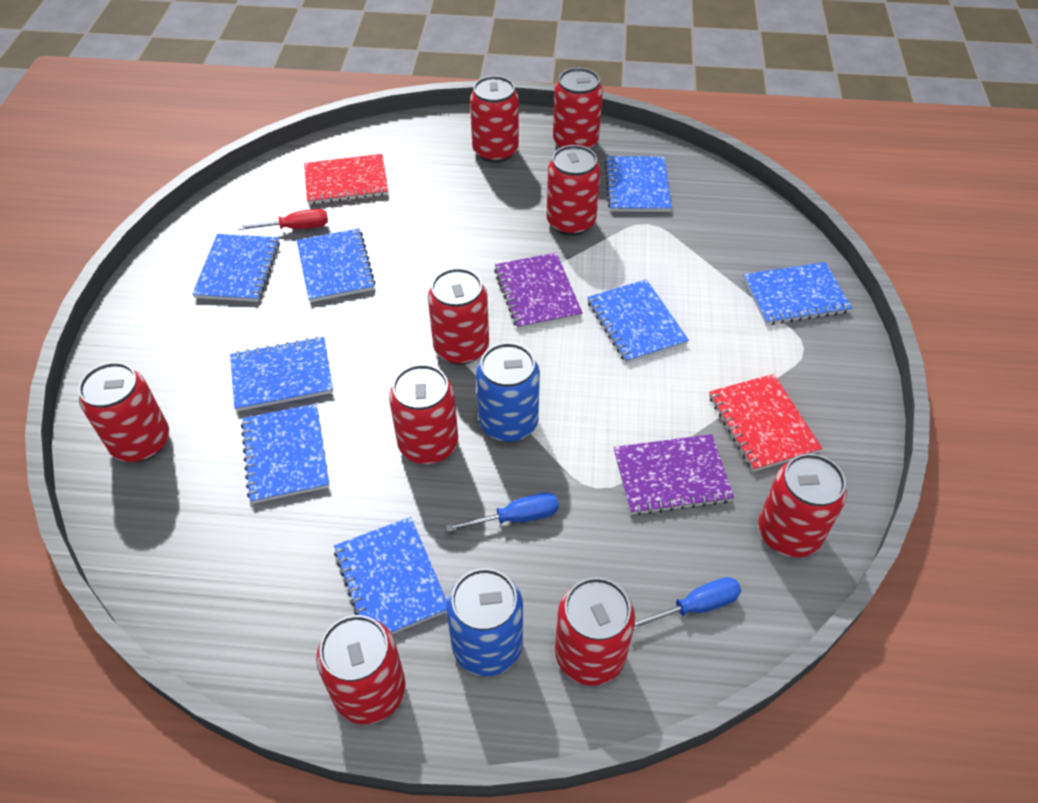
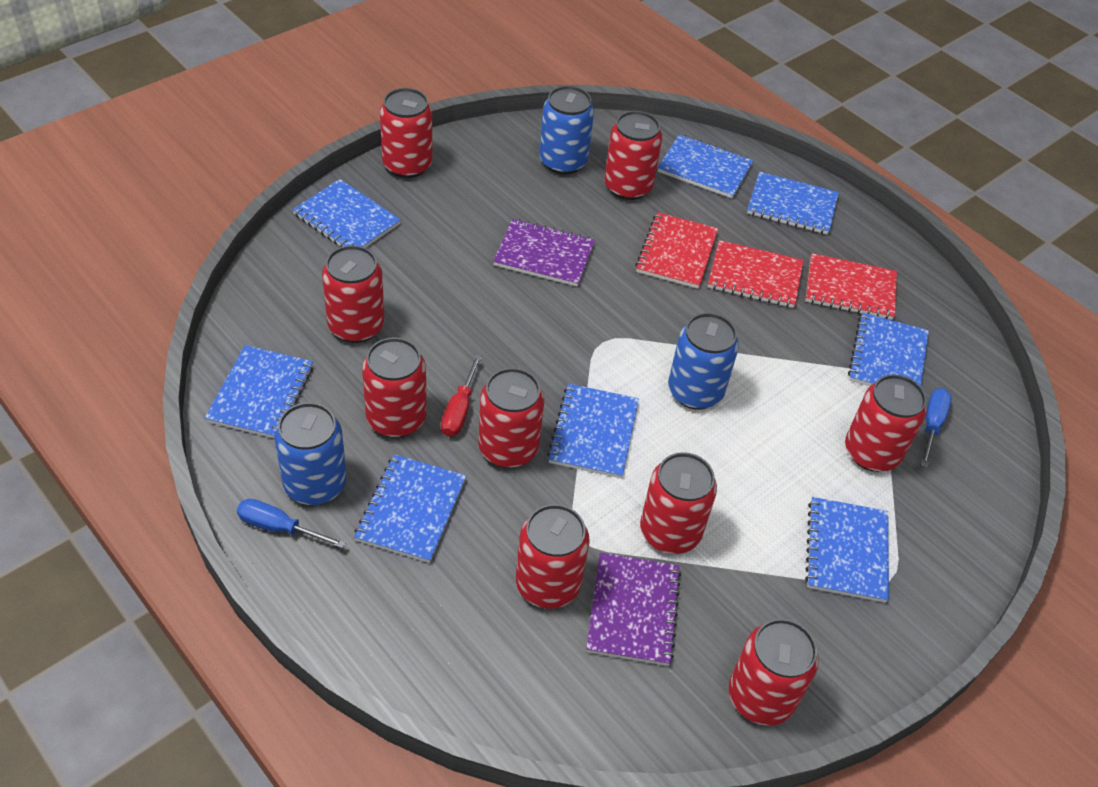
blue can: [446,568,523,676] [476,343,540,442] = 2 -> [274,402,347,505] [539,86,594,175] [668,313,739,410] = 3
red notebook: [304,154,388,205] [709,374,822,472] = 2 -> [635,212,718,289] [708,240,804,308] [806,253,897,320] = 3

